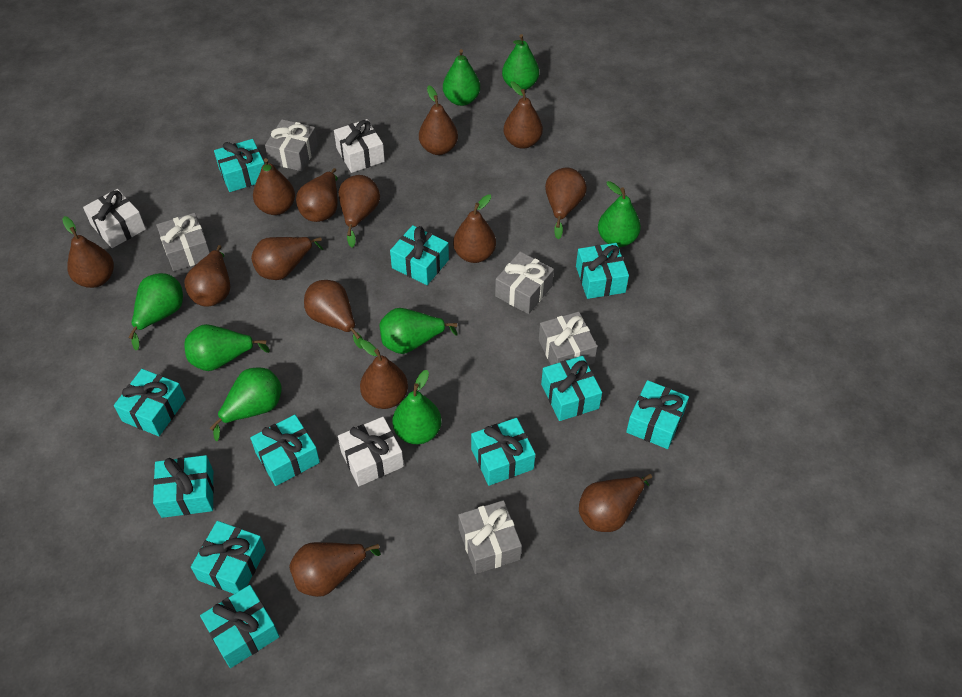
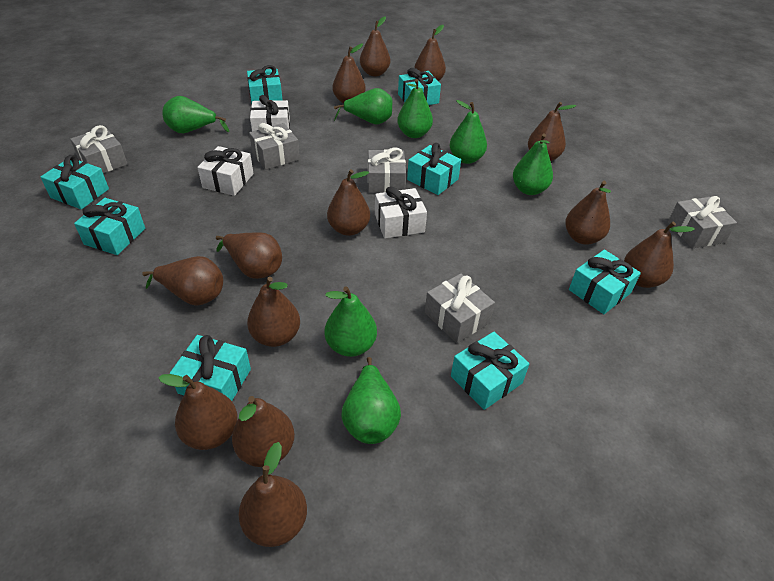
brown pear: [62,216,114,288] [184,245,230,307] [251,237,323,280] [253,158,295,215] [290,542,381,597] [296,168,338,222] [304,280,363,349] [339,175,380,247] [360,340,408,409] [419,85,458,155] [453,194,496,263] [504,81,543,149] [545,168,587,239] [579,474,652,532] = 14 -> [142,256,223,306] [158,374,238,450] [216,232,282,279] [232,396,295,467] [239,442,307,547] [247,277,300,347] [327,169,370,236] [332,43,366,104] [360,16,390,76] [415,25,446,81] [528,102,576,161] [565,181,611,244] [624,222,695,288] = 13
green pear: [129,273,183,350] [184,324,270,371] [210,367,282,441] [379,308,458,354] [392,370,442,444] [443,49,480,106] [502,34,539,90] [598,181,641,247] = 8 -> [162,96,229,133] [324,286,377,357] [334,88,392,125] [341,357,401,444] [397,79,433,138] [450,100,487,164] [513,134,553,195] = 7
turquoise gift: [114,369,186,436] [153,455,214,518] [191,521,266,594] [200,585,280,668] [214,139,264,192] [250,415,320,486] [390,225,449,285] [471,418,535,486] [541,356,602,421] [576,243,629,299] [626,380,689,449] = 11 -> [41,155,109,209] [74,198,145,255] [170,335,251,401] [247,65,282,103] [398,68,441,105] [407,143,461,195] [451,332,529,410] [569,250,641,314] = 8

